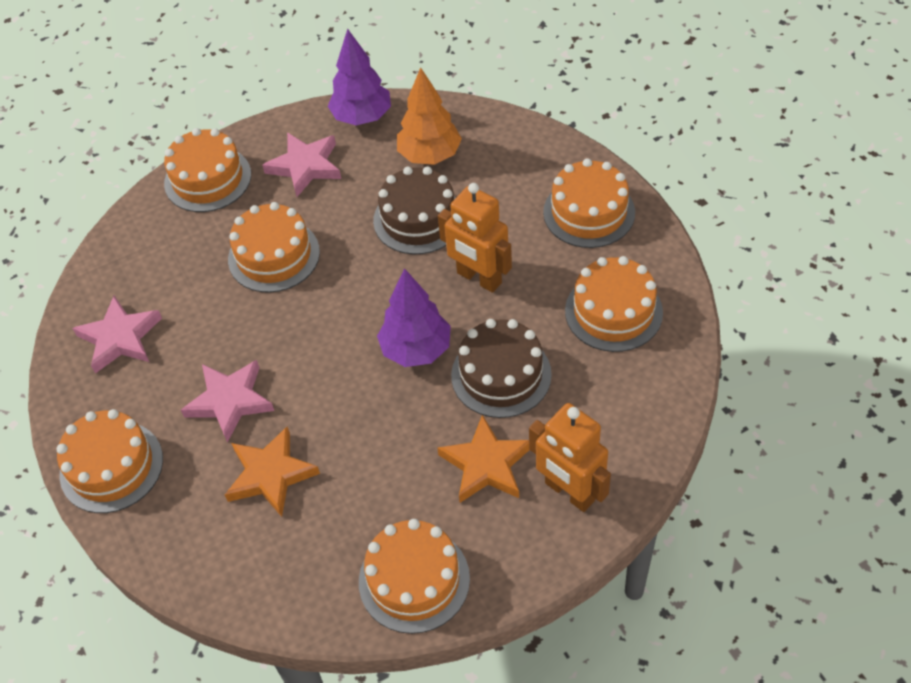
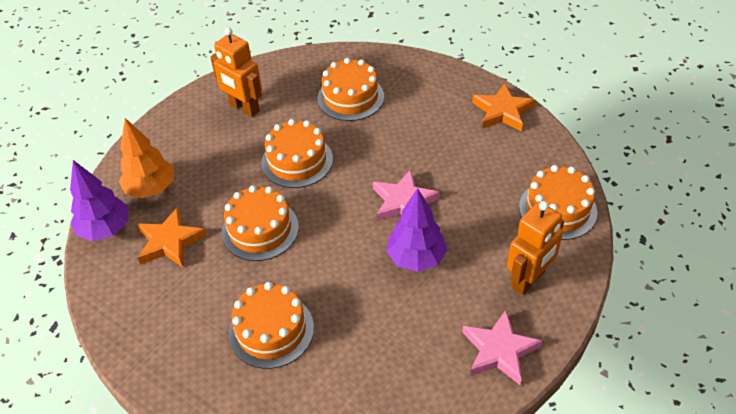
brown cake: [373,167,456,254] [451,319,552,418] = 2 -> none = 0
orange cake: [56,409,163,513] [164,128,251,212] [228,202,320,293] [359,519,470,634] [543,158,635,248] [565,256,663,352] = 6 -> [222,185,299,261] [229,282,314,369] [261,119,333,188] [318,58,384,121] [519,165,597,240] = 5
pink star: [72,296,162,374] [181,360,274,443] [262,132,341,197] = 3 -> [373,169,440,221] [462,310,542,385] = 2

